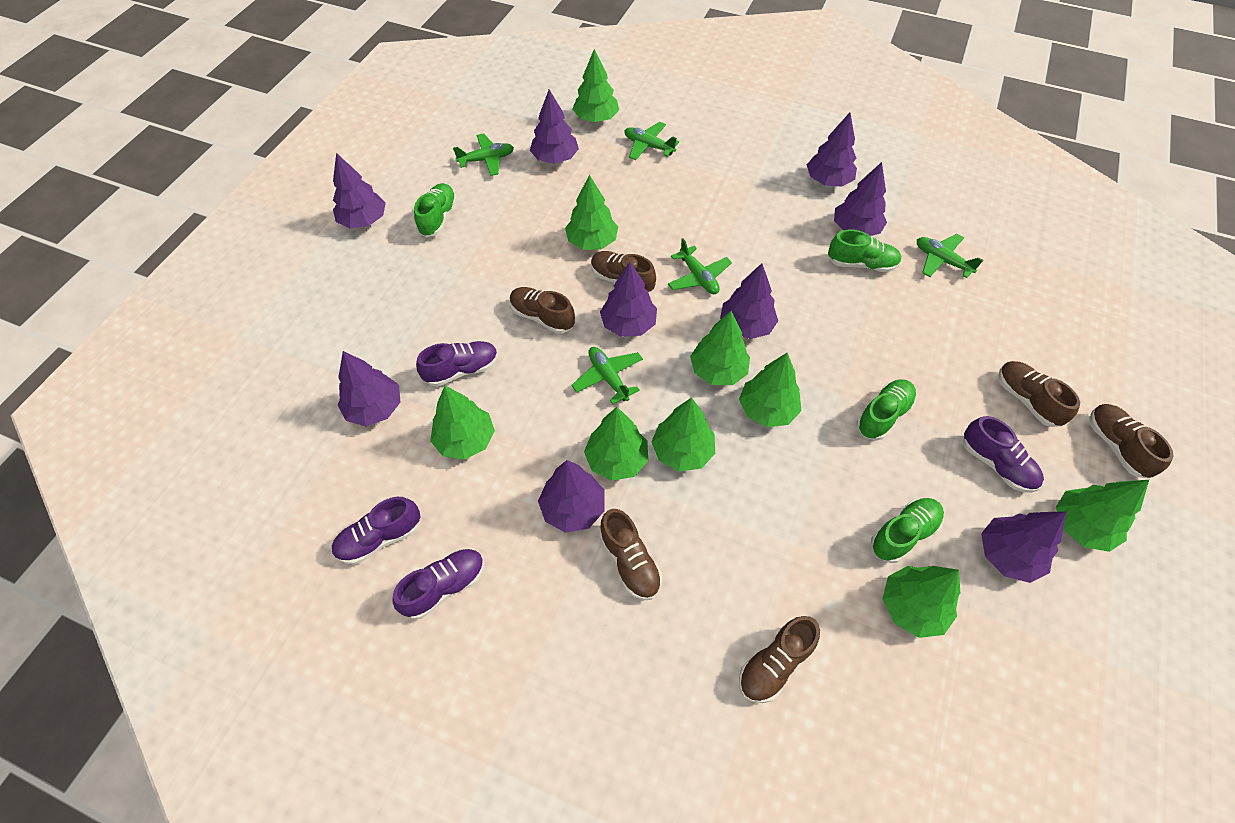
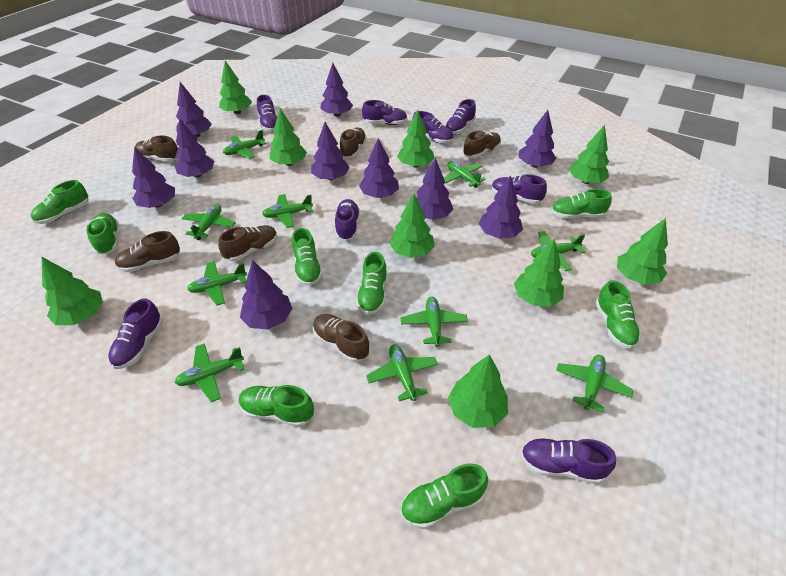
green plane: [453,133,514,176] [571,347,643,404] [624,122,679,160] [668,238,732,294] [917,234,983,278] = 5 -> [175,343,244,402] [182,204,236,240] [187,261,247,306] [223,130,266,159] [262,194,313,228] [366,344,438,401] [401,297,468,347] [444,161,486,188] [531,231,585,271] [556,355,633,413] = 10
green shoe: [414,183,457,237] [828,230,902,272] [856,379,916,441] [871,498,944,563] = 4 -> [31,180,89,224] [86,213,119,255] [239,385,314,427] [292,228,323,286] [356,252,387,315] [401,463,488,529] [551,189,612,218] [595,280,641,349] = 8
purple shoe: [331,497,421,565] [392,549,485,619] [416,341,498,387] [963,416,1044,493] = 4 -> [108,299,163,369] [257,95,277,131] [335,199,360,241] [362,100,407,125] [412,111,454,144] [445,99,476,134] [492,174,547,204] [521,438,616,484] = 8
purple tree: [333,153,386,229] [338,351,400,426] [530,90,579,164] [538,460,605,533] [600,262,657,337] [720,263,778,339] [807,113,857,187] [834,162,887,236] [981,512,1067,583] = 9 -> [132,147,175,208] [175,119,214,178] [176,82,212,137] [240,260,293,330] [311,122,349,180] [320,63,353,117] [359,138,399,198] [416,158,453,220] [479,175,523,239] [519,110,556,168] = 10

